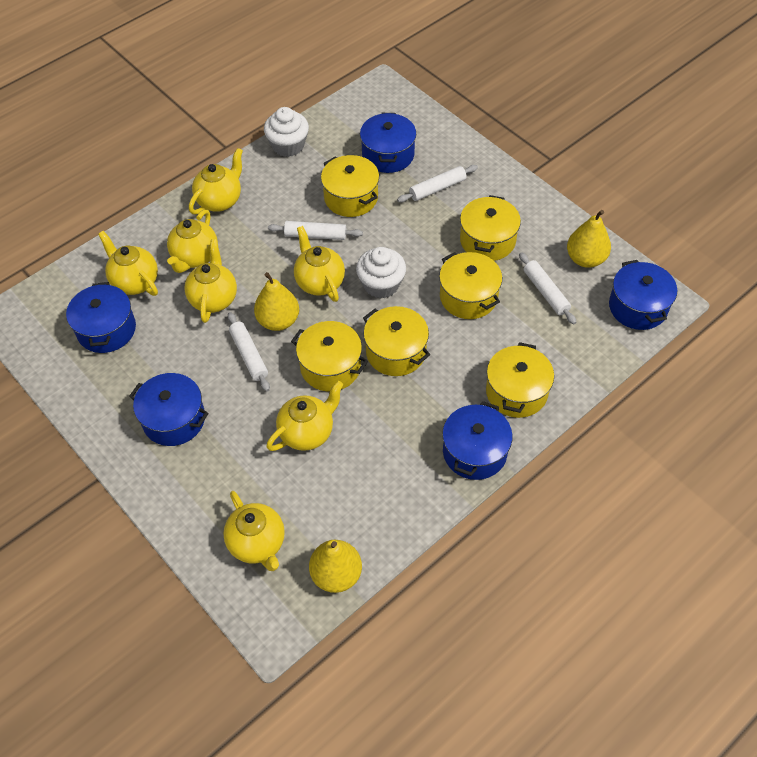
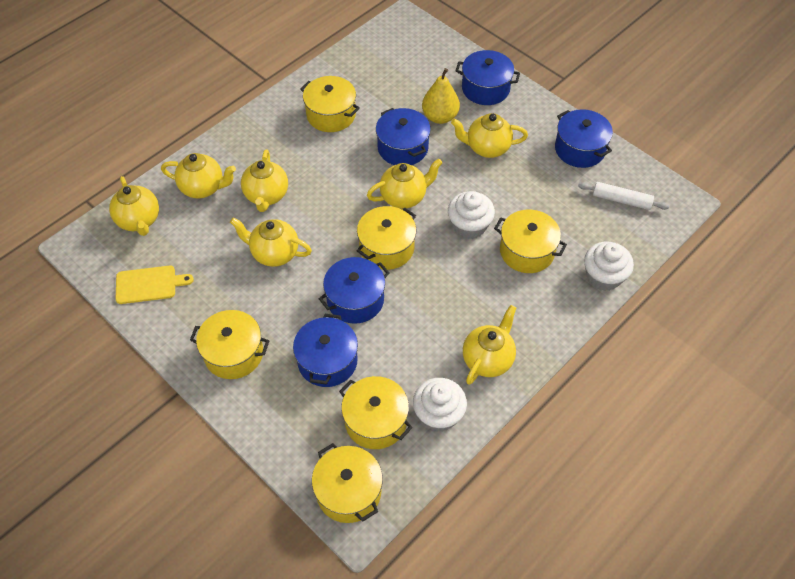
white cupcake: [264,107,309,157] [356,247,406,298] = 2 -> [413,378,467,432] [448,191,495,239] [584,241,634,291] = 3
white rolling pin: [228,312,270,391] [268,221,363,240] [397,165,478,202] [519,252,576,324] = 4 -> [578,182,669,210] = 1
yellow cutting board: none = 0 -> [116,265,194,304] = 1
yellow pear: [254,272,299,331] [309,540,362,593] [567,210,611,268] = 3 -> [422,68,460,124] = 1

